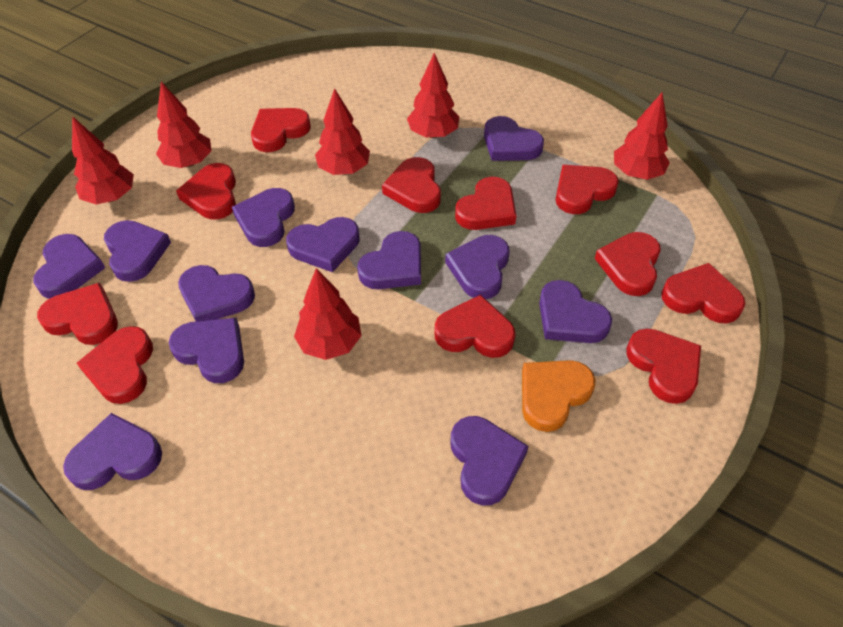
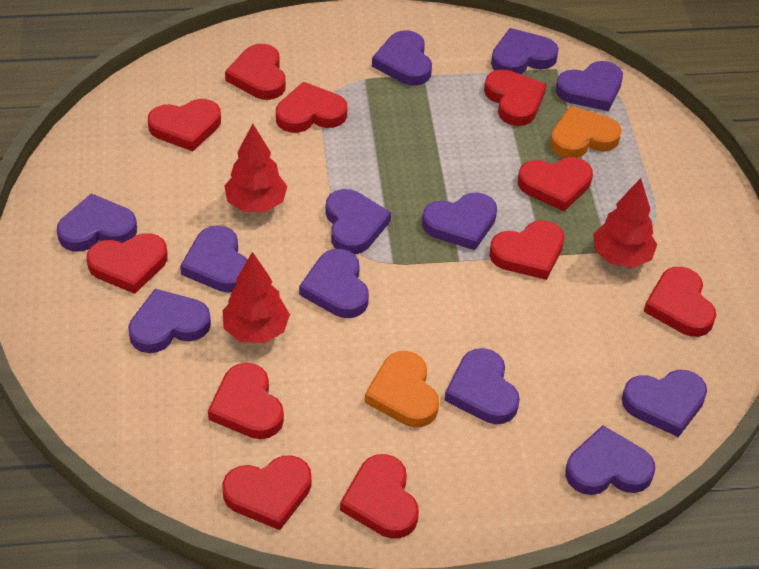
orange heart: [522,360,595,432] = 1 -> [365,351,439,427] [550,106,622,158] = 2
red tree: [72,116,134,205] [156,82,212,168] [294,268,362,360] [315,88,370,175] [407,53,459,138] [614,93,670,180] = 6 -> [222,252,290,343] [224,123,288,212] [593,178,657,268] = 3

